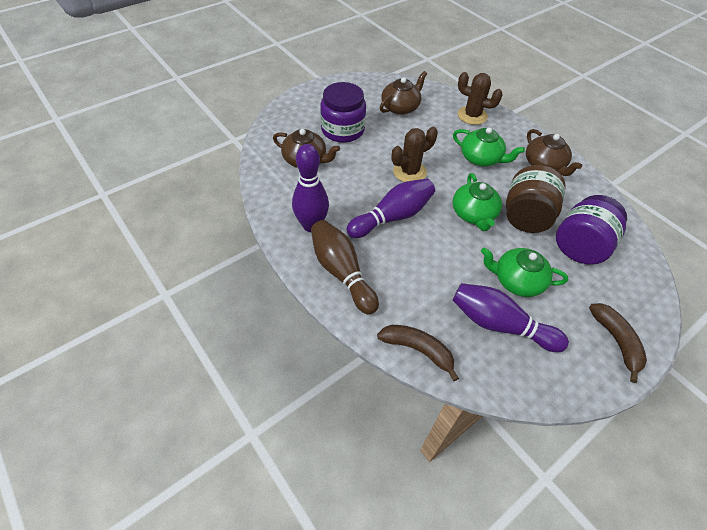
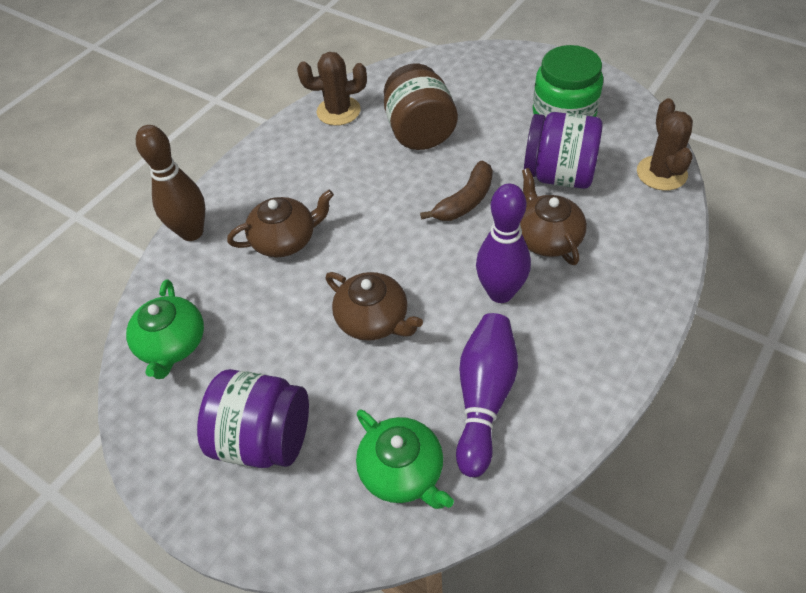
brown banana: [377,325,459,381] [589,303,647,383] = 2 -> [420,160,493,221] = 1
green jar: none = 0 -> [533,45,603,117] = 1
green teapot: [453,128,525,166] [453,173,502,231] [481,247,568,297] = 3 -> [126,279,204,379] [356,409,454,509] = 2
purple bowling pin: [292,144,329,232] [346,178,435,238] [453,283,569,352] = 3 -> [456,313,518,477] [476,184,531,303] = 2

